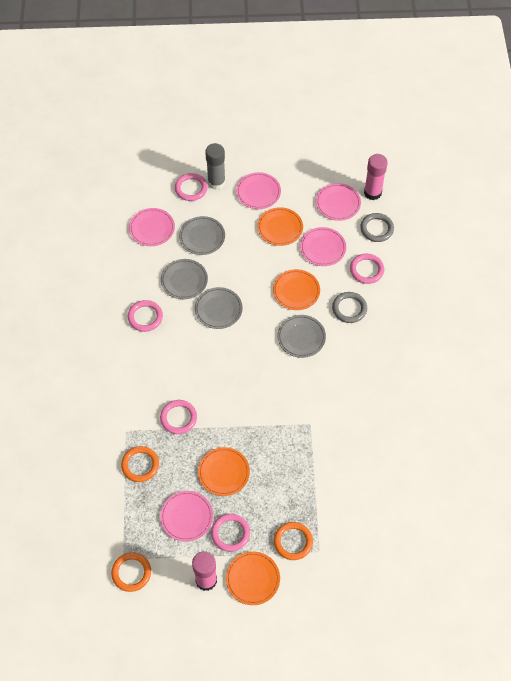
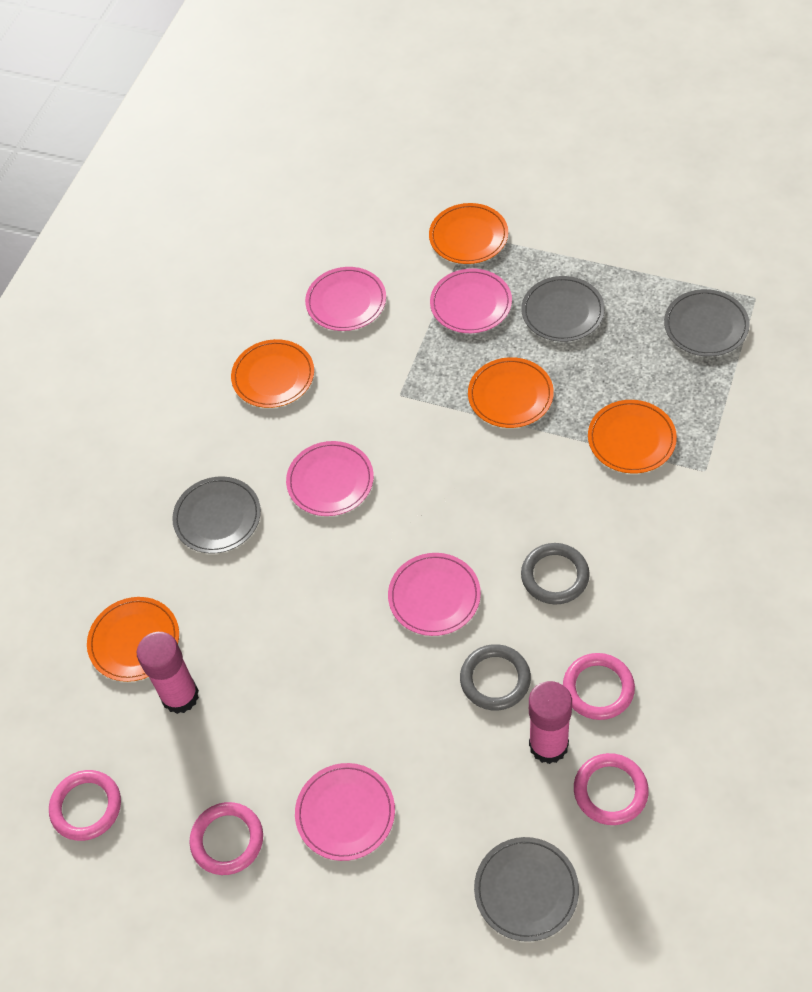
grey glue stick: [205,143,226,190] = 1 -> none = 0
orange plate: [198,447,250,496] [226,552,280,605] [257,207,303,246] [273,269,320,310] = 4 -> [87,597,179,682] [231,339,314,408] [429,203,508,264] [468,357,554,428] [588,400,677,474] = 5
orange ring: [111,552,151,592] [121,446,159,482] [274,522,313,560] = 3 -> none = 0
pink ring: [128,300,163,332] [160,400,197,434] [175,173,208,201] [211,514,250,552] [350,254,384,284] = 5 -> [49,770,121,841] [189,802,263,875] [563,653,635,720] [574,753,649,825] = 4

